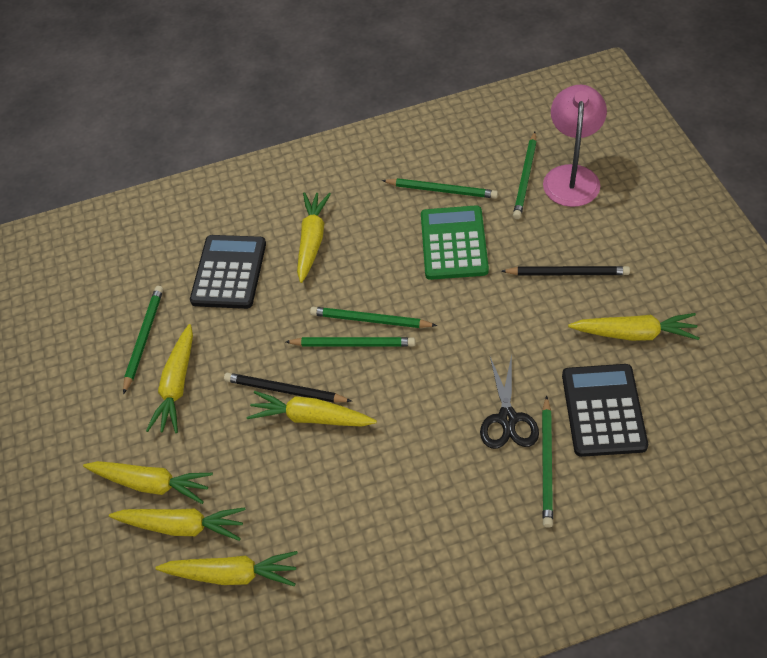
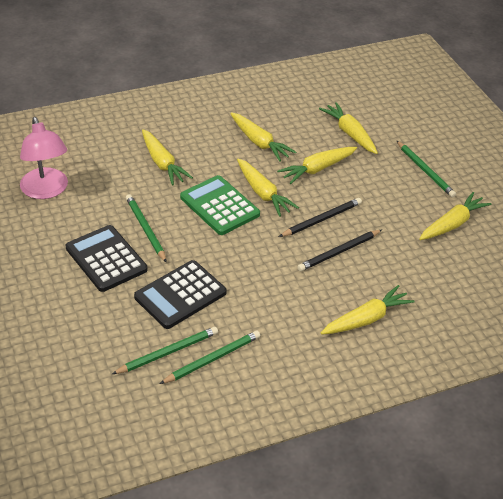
black scissors: [480,354,539,449] = 1 -> none = 0
green pencil: [123,286,163,394] [286,337,415,347] [310,307,437,328] [382,178,498,199] [513,132,537,219] [542,396,553,528] = 6 -> [112,327,218,374] [126,194,167,263] [160,331,260,384] [396,140,456,198] = 4

